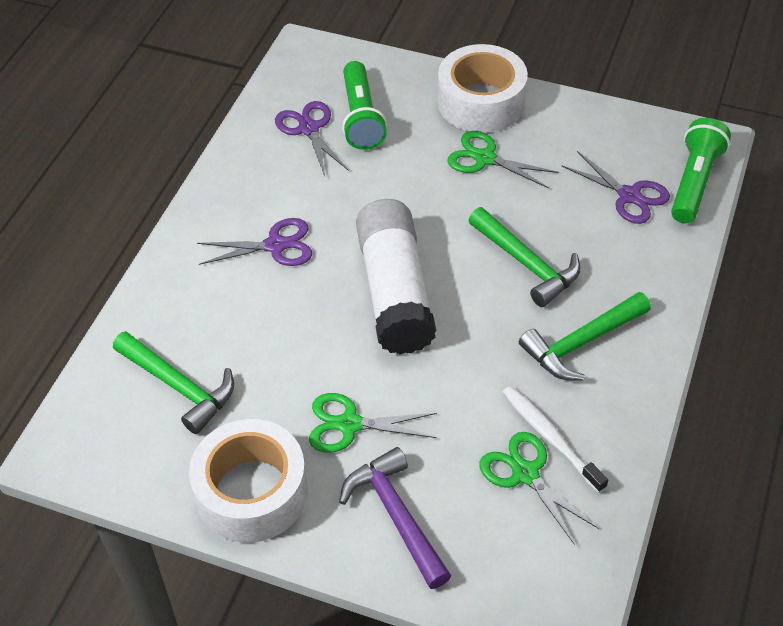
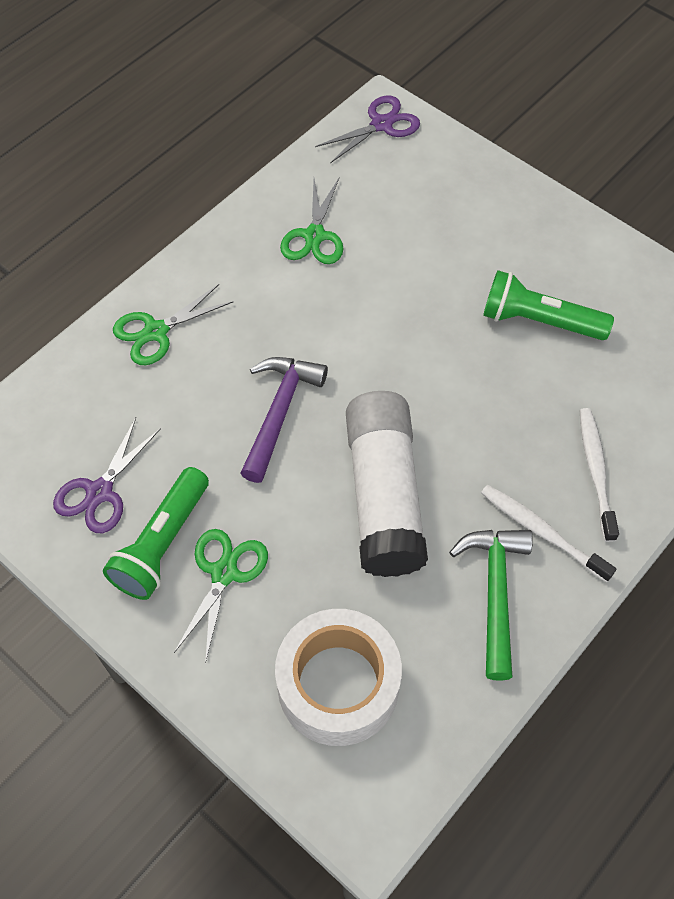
green hammer: [113,331,234,434] [468,207,581,307] [519,292,651,381] = 3 -> [449,530,533,681] = 1
purple scissors: [197,218,312,266] [275,101,349,176] [562,151,670,224] = 3 -> [53,418,161,533] [315,96,420,163] = 2
white tape: [189,419,308,543] [438,44,528,133] = 2 -> [275,609,402,746] = 1
white toothbrush: [503,386,608,493] = 1 -> [481,485,616,582] [579,408,619,542] = 2

